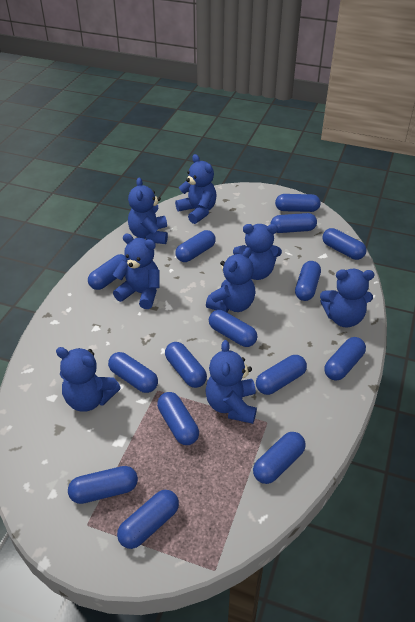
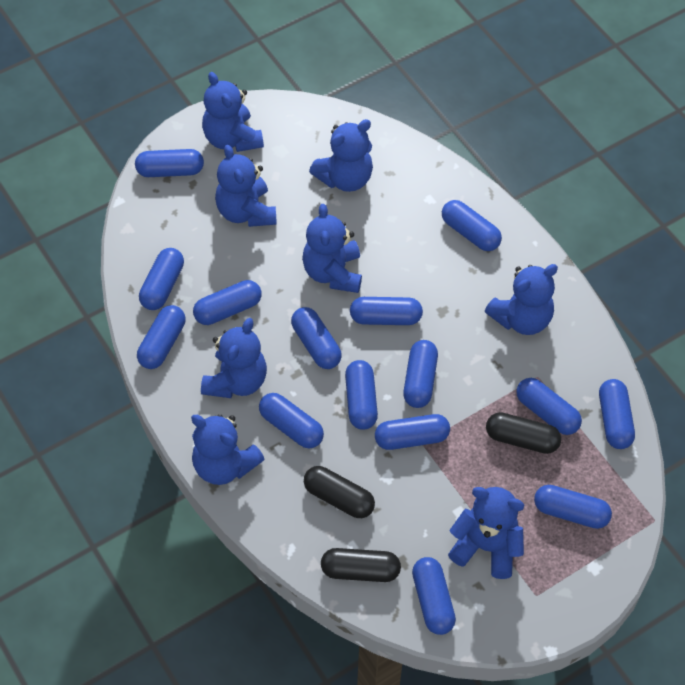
black capsule: none = 0 -> [304,466,375,518] [321,548,401,582] [486,412,561,454] = 3

